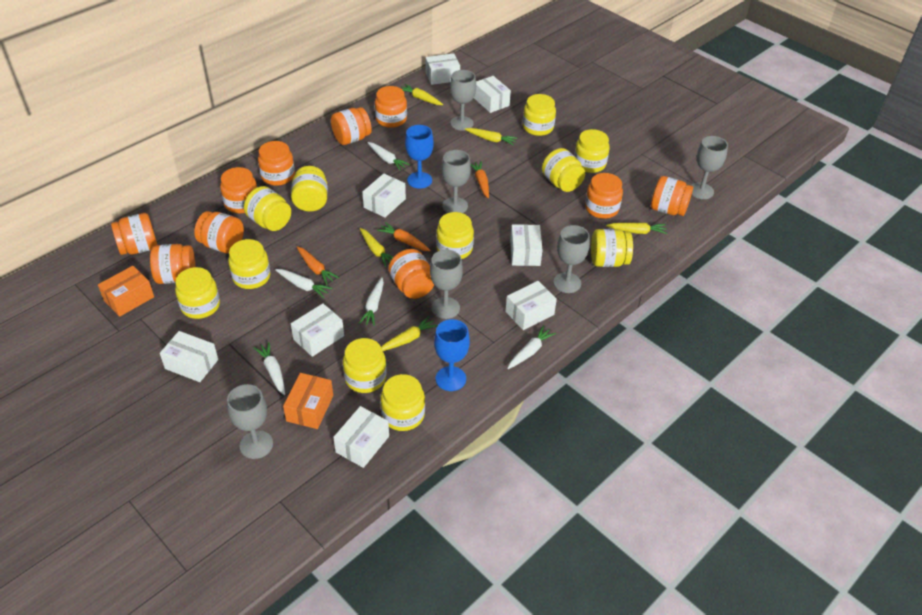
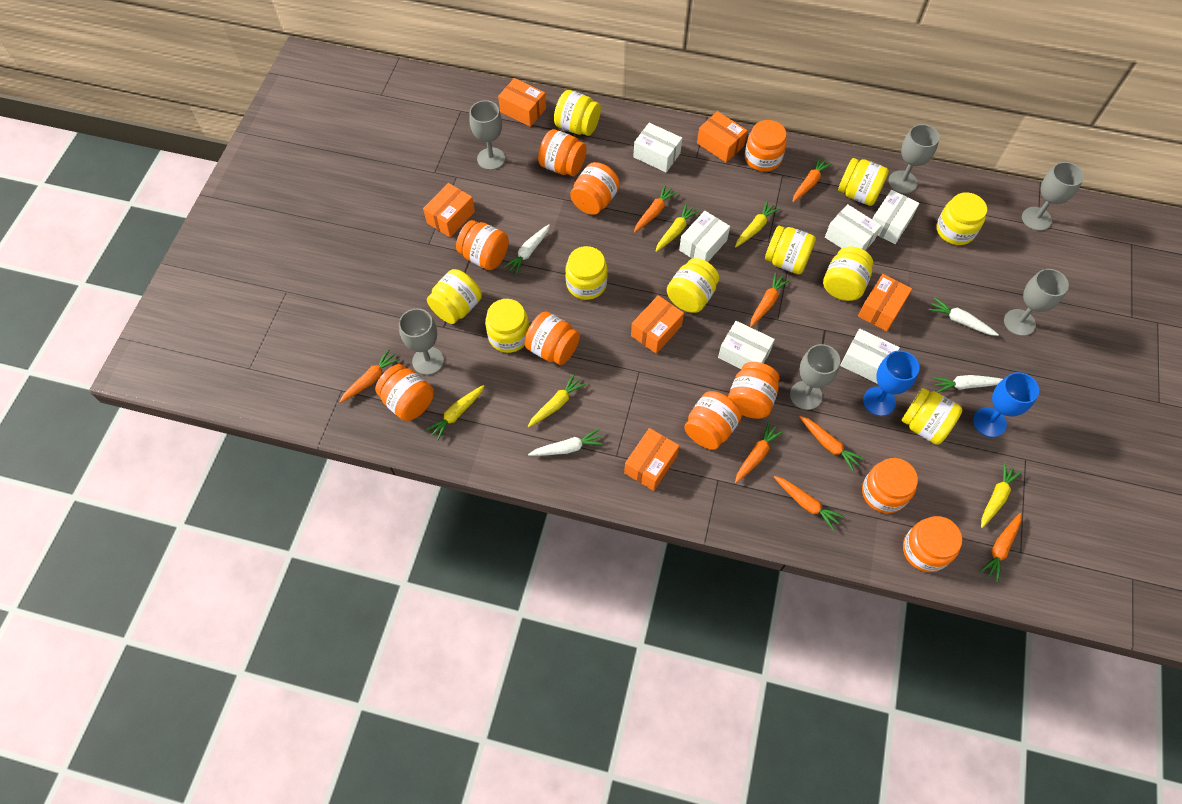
orange box: [98,266,154,317] [283,373,333,429] = 2 -> [423,183,475,237] [498,78,546,127] [624,428,679,491] [631,295,684,354] [697,111,747,163] [858,274,912,331] = 6
orange carrot: [297,246,339,285] [377,222,431,251] [471,161,489,198] = 3 -> [339,349,400,403] [634,185,678,232] [735,422,784,483] [750,273,790,327] [774,476,844,530] [792,157,832,202] [800,416,864,471] [980,513,1021,582] = 8
white box: [160,331,218,382] [291,303,344,357] [333,406,389,468] [362,173,406,217] [425,53,460,85] [474,76,511,113] [505,281,557,330] [510,224,543,266] = 8 -> [633,123,682,172] [679,211,730,262] [718,321,775,369] [825,204,881,251] [840,329,900,384] [872,190,919,244] = 6
white carrot: [254,342,285,395] [275,269,332,298] [359,277,384,326] [368,142,410,171] [507,325,556,369] = 5 -> [504,224,550,275] [528,429,604,456] [929,298,999,336] [933,375,1003,393] = 4
yellow jar: [175,267,220,319] [228,239,271,289] [244,186,291,231] [291,166,328,212] [343,338,387,393] [380,374,425,431] [436,212,474,259] [523,94,556,136] [542,148,585,192] [574,129,610,173] [591,229,633,267] = 11 -> [427,269,482,324] [485,299,530,353] [554,90,601,136] [565,246,608,300] [667,258,719,313] [765,226,816,274] [823,247,873,301] [838,158,889,206] [901,388,963,445] [936,192,987,245] = 10

